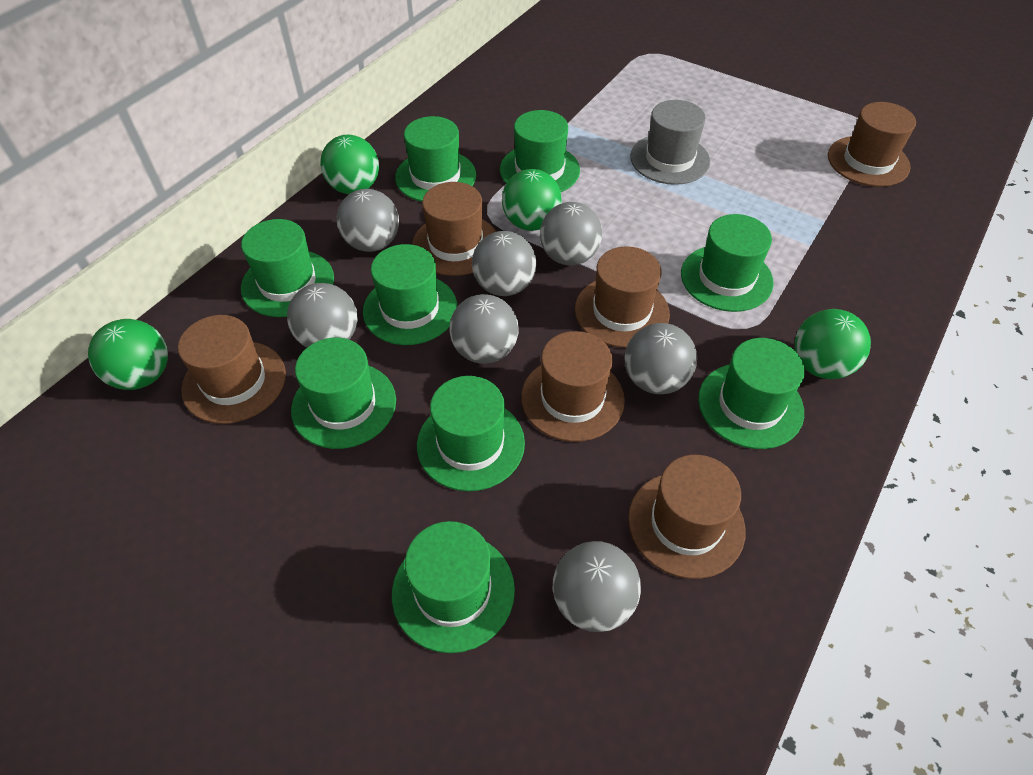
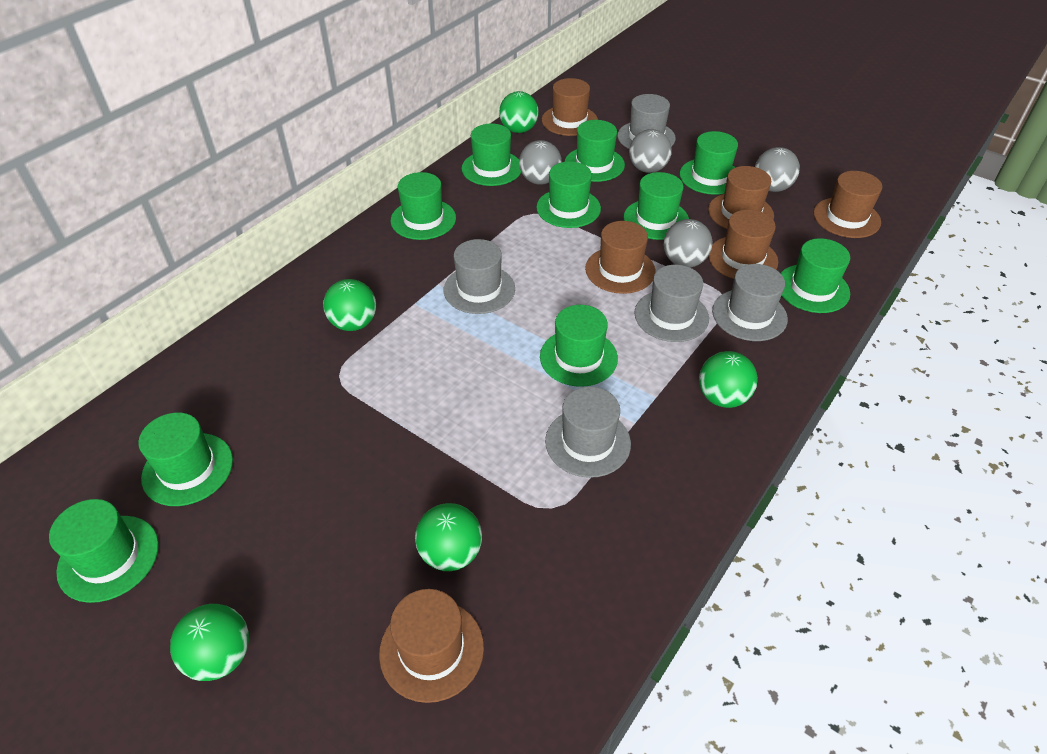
green ball: [88,319,168,390] [320,135,379,194] [502,169,562,231] [795,309,871,379] = 4 -> [170,604,249,681] [323,279,376,331] [415,503,482,571] [499,91,539,133] [699,351,758,408] = 5
green hat: [241,219,334,317] [291,338,396,449] [363,244,457,345] [392,521,515,653] [395,116,476,202] [417,376,525,491] [500,110,580,192] [681,214,774,312] [698,338,805,449] = 9 -> [49,499,159,603] [138,412,233,506] [390,172,456,240] [462,123,521,186] [536,161,601,228] [540,305,618,387] [564,120,625,182] [624,172,689,240] [680,131,738,195] [781,238,850,313] = 10
grey ball: [287,283,358,347] [337,189,399,252] [449,294,519,364] [472,231,536,296] [540,202,602,265] [553,541,641,632] [625,323,697,394] = 7 -> [519,140,562,185] [629,129,672,173] [664,219,712,267] [755,147,800,192] = 4
grey hat: [630,100,710,185] = 1 -> [444,239,515,314] [545,387,631,478] [617,94,676,149] [634,265,709,342] [712,264,788,341] = 5

